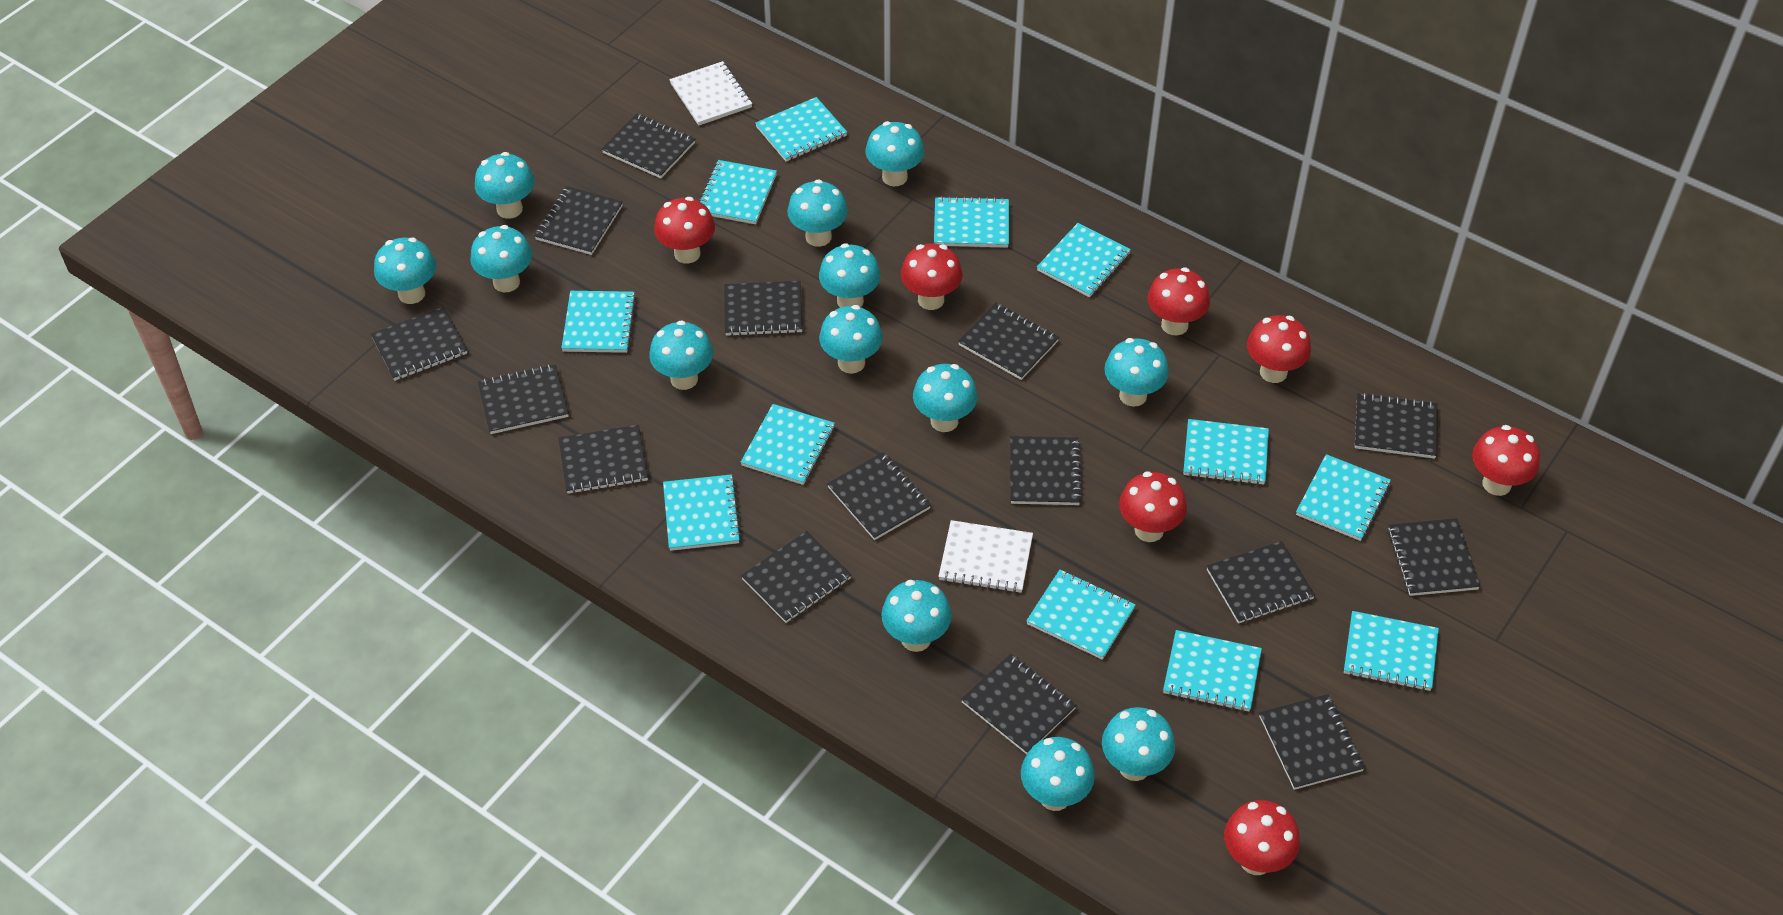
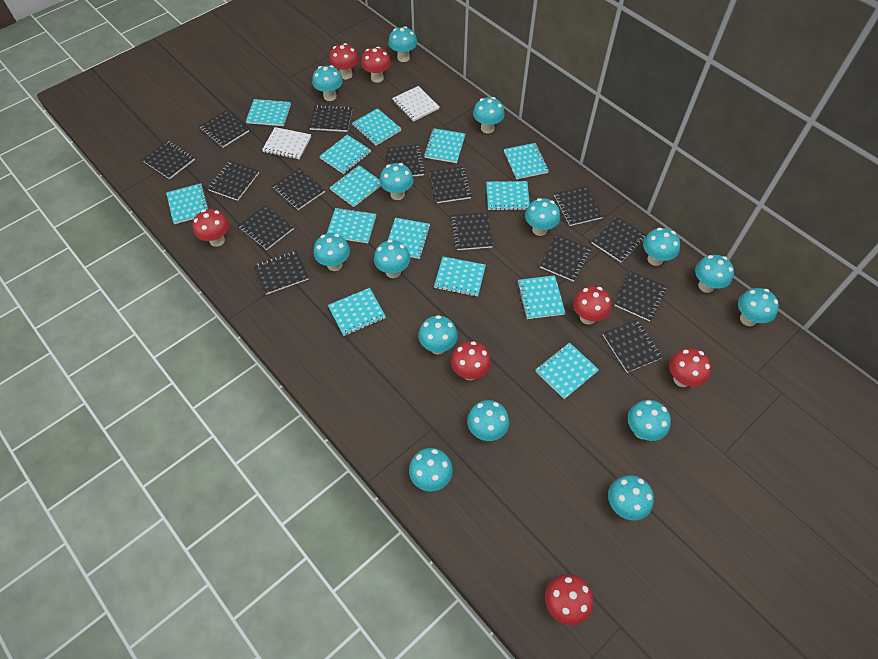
turquoise mushroom: [374,237,436,304] [470,225,532,292] [475,152,535,219] [649,320,713,390] [787,179,848,247] [819,243,881,308] [819,305,883,374] [866,121,924,186] [881,580,952,652] [913,364,978,432] [1021,737,1095,811] [1102,707,1175,781] [1104,338,1169,407] = 13 -> [312,65,343,101] [314,233,350,271] [374,240,410,278] [380,163,414,200] [388,26,417,62] [409,448,453,492] [418,315,458,354] [467,400,509,441] [473,97,505,133] [525,198,560,236] [608,475,654,520] [628,400,671,441] [643,228,680,266] [695,255,734,293] [738,288,779,326] = 15
turquoise notebook: [561,291,636,353] [663,474,741,551] [699,160,777,224] [741,404,835,485] [755,97,847,162] [934,196,1009,248] [1026,570,1136,660] [1037,223,1131,297] [1163,630,1262,712] [1183,419,1269,485] [1296,454,1391,541] [1344,611,1439,691] = 12 -> [166,183,209,224] [246,99,291,126] [319,135,371,174] [327,208,376,243] [328,288,386,336] [330,165,381,207] [352,108,401,146] [388,218,431,259] [424,128,465,163] [434,257,486,297] [486,181,530,211] [504,143,549,179] [517,275,565,319] [536,342,599,399] = 14

